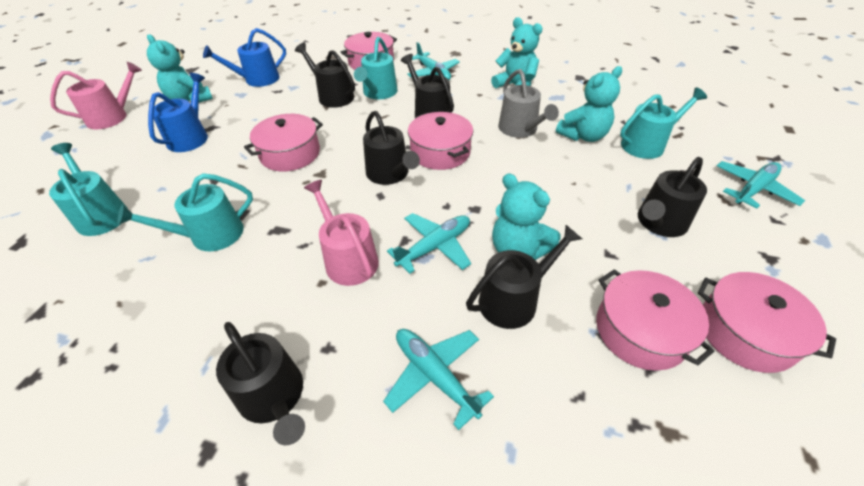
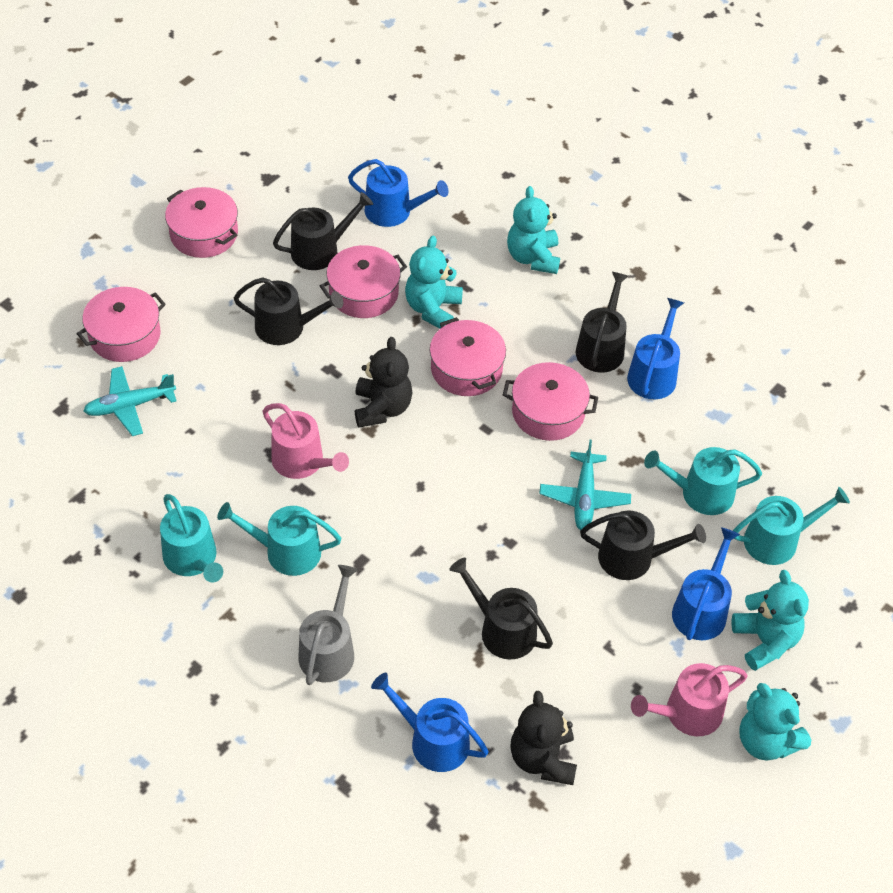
black teddy bear: none = 0 -> [355,337,413,427] [510,691,577,785] = 2
black watering can: [216,322,305,445] [295,43,355,108] [363,111,420,185] [401,54,454,117] [466,225,582,329] [638,157,707,237] = 6 -> [234,277,343,345] [273,192,373,270] [449,558,553,660] [576,272,628,373] [580,511,706,580] = 5
blue watering can: [148,73,208,152] [203,28,286,87] = 2 -> [348,159,448,227] [371,673,489,772] [627,298,684,399] [672,527,740,640] = 4
turquoise plane: [383,329,494,430] [387,213,471,274] [407,42,460,80] [717,161,805,209] = 4 -> [83,366,177,436] [539,440,631,530] = 2

